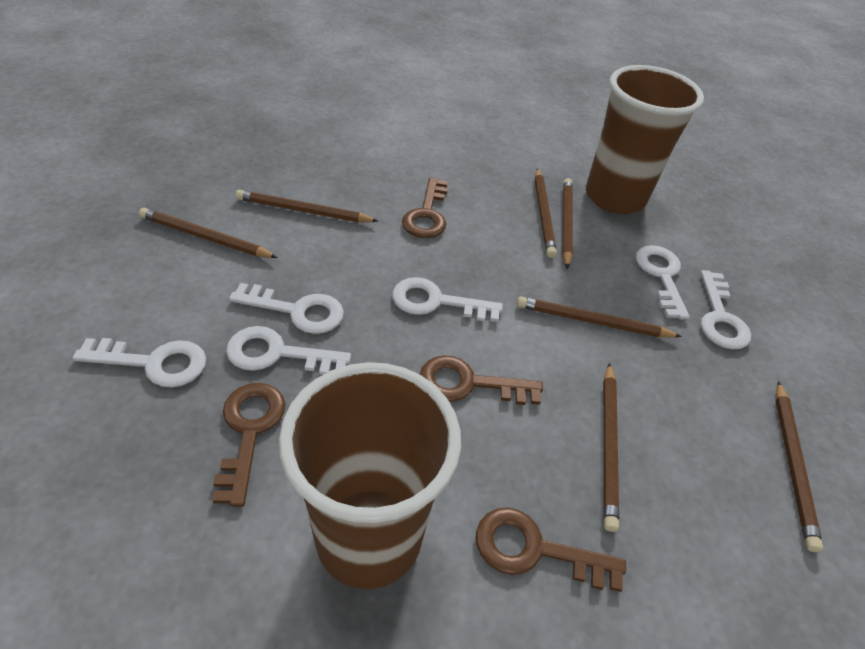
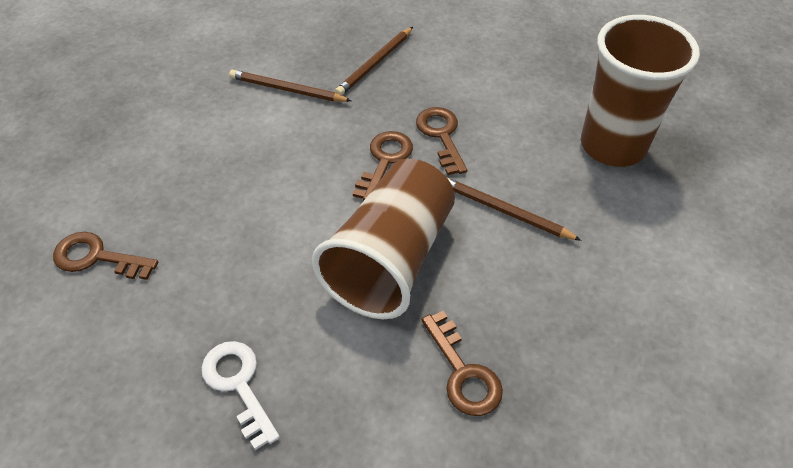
brown pencil: [139,208,278,258] [236,190,378,222] [517,296,682,338] [535,168,557,258] [562,178,573,269] [603,363,619,532] [775,381,823,552] = 7 -> [229,70,352,102] [335,27,413,95] [447,178,581,241] = 3
white key: [73,338,206,388] [226,326,351,375] [229,283,344,334] [392,277,503,322] [636,245,690,320] [700,270,751,349] = 6 -> [201,341,280,450] = 1

